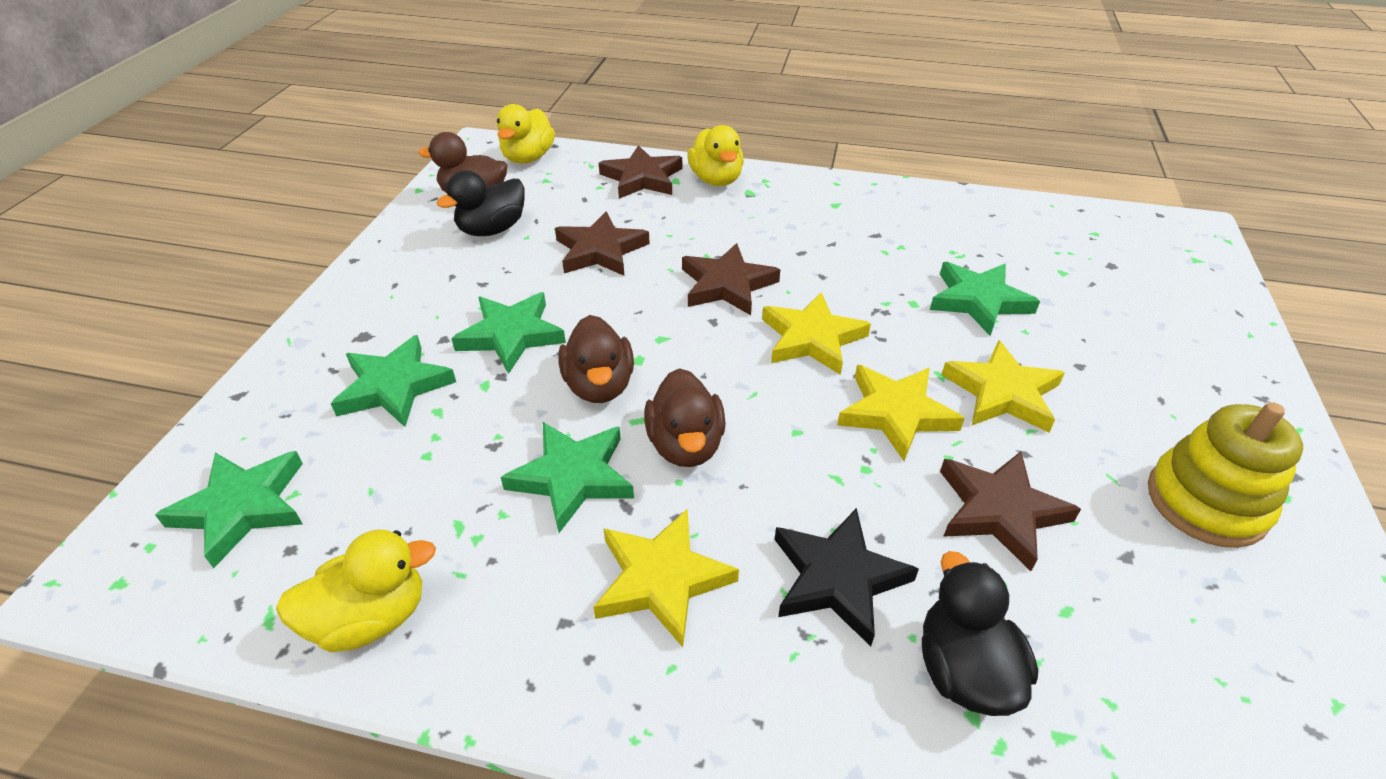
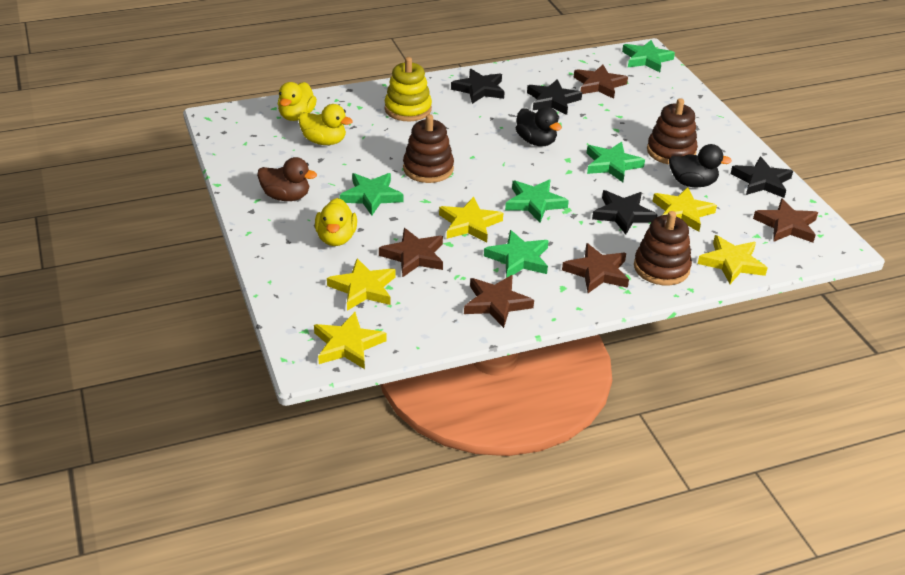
black star: [775,508,919,646] = 1 -> [451,69,505,104] [527,79,582,115] [592,190,657,235] [731,156,793,198] = 4
brown duck: [418,132,508,193] [559,315,634,403] [644,368,726,467] = 3 -> [257,157,317,201] = 1
brown stacking toy: none = 0 -> [403,114,454,183] [634,211,692,285] [647,98,698,164] = 3
brown star: [555,211,650,276] [599,145,682,199] [682,243,780,315] [940,451,1081,571] = 4 -> [379,228,443,278] [464,275,534,328] [562,243,629,293] [573,64,628,99] [753,198,818,243] = 5
yellow star: [593,508,739,647] [762,292,871,375] [837,365,965,461] [941,340,1065,432] = 4 -> [314,312,387,369] [327,258,396,311] [439,197,503,242] [653,187,717,232] [698,235,767,284] = 5

